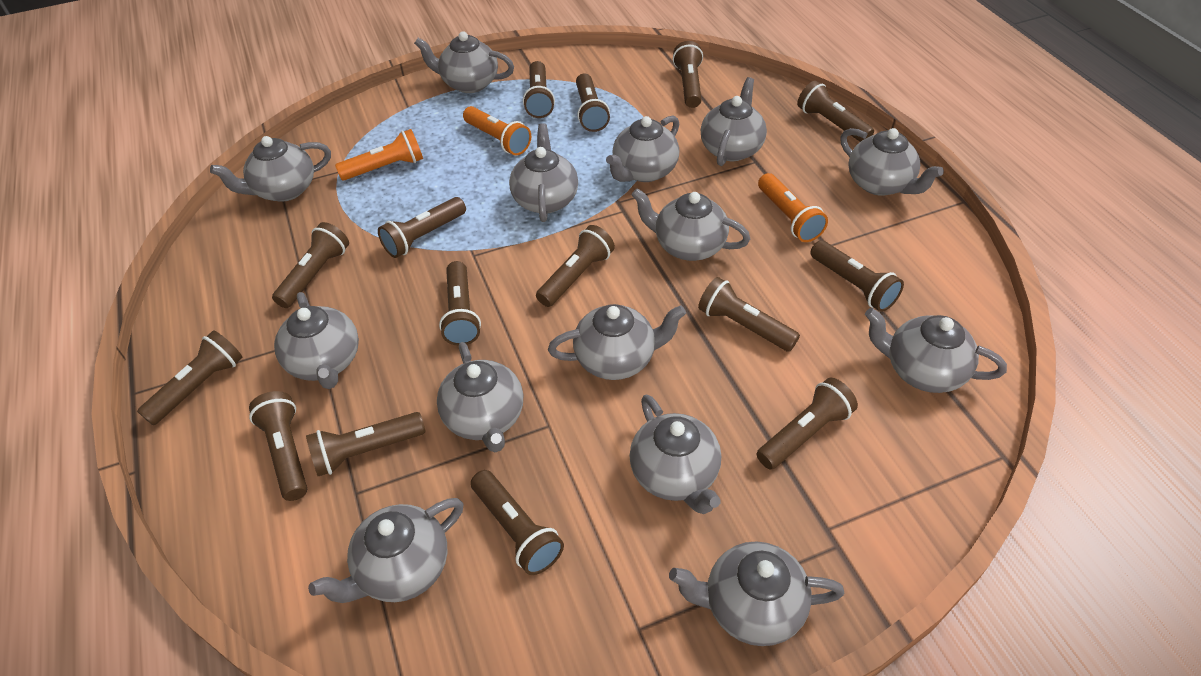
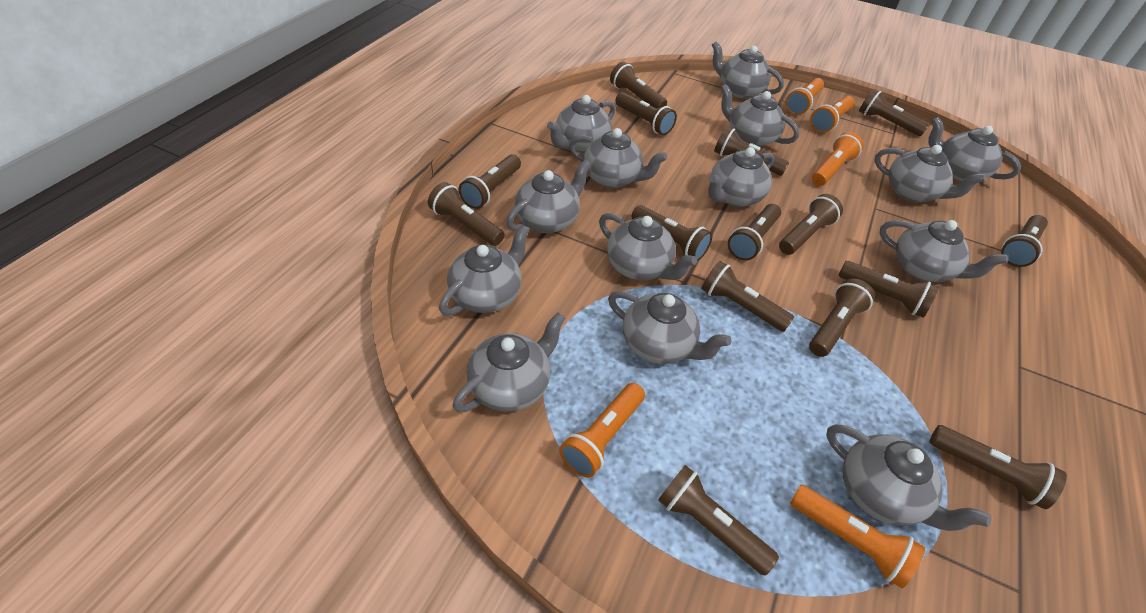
orange flashlight: [335,129,423,180] [463,106,531,155] [758,173,828,242] = 3 -> [559,383,645,478] [785,78,824,115] [790,485,925,588] [810,96,855,133] [812,132,864,186] = 5

